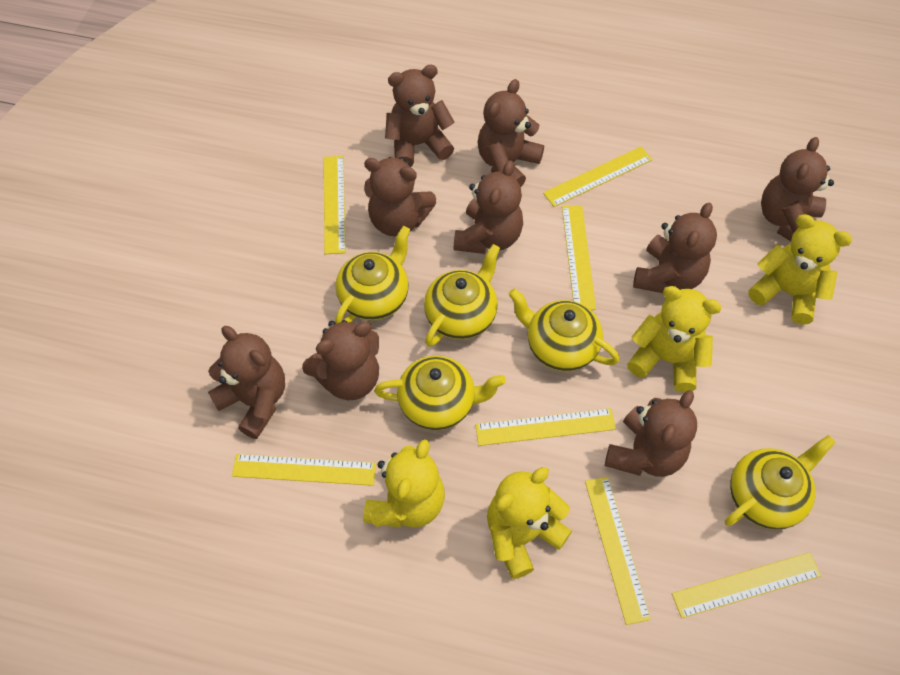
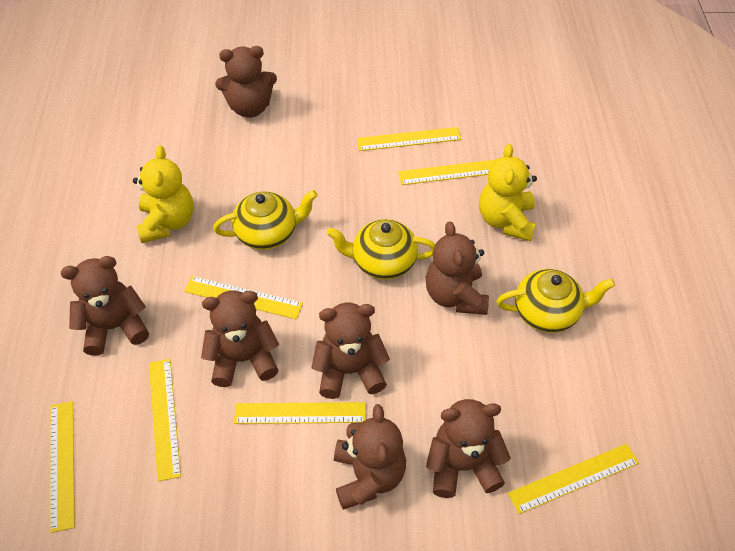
brown teddy bear: [208,326,285,439] [302,320,379,400] [364,157,436,237] [385,65,455,167] [454,160,523,254] [477,79,544,187] [605,390,697,477] [633,203,717,293] [761,137,834,241] = 9 -> [61,256,149,356] [201,290,279,387] [215,46,277,118] [311,303,390,399] [334,404,406,510] [426,221,489,315] [426,399,511,498] = 7
yellow teapot: [335,226,410,324] [374,355,506,430] [424,244,500,347] [508,289,620,371] [725,435,836,529] = 5 -> [213,190,318,250] [327,219,435,280] [497,269,615,333] = 3
yellow teddy bear: [363,439,445,528] [487,467,572,579] [627,286,722,392] [748,214,852,325] = 4 -> [133,146,194,243] [479,144,537,241] = 2

